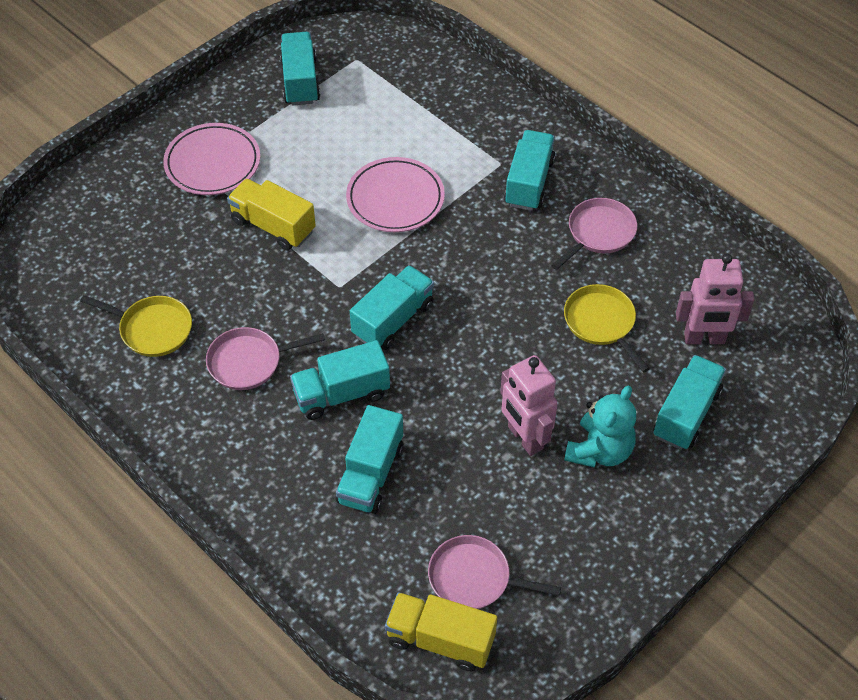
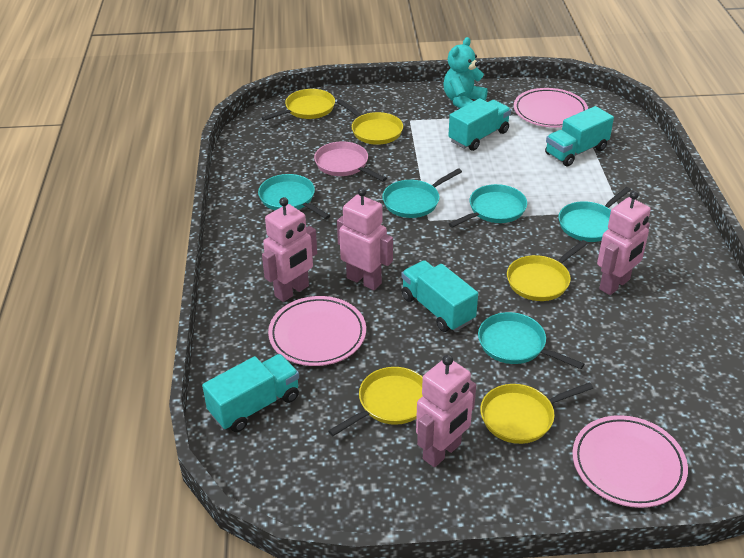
pink pan: [206,327,325,390] [428,535,561,609] [551,198,637,270] = 3 -> [314,142,387,182] = 1
pink plate: [163,123,260,195] [346,157,445,232] = 2 -> [268,296,366,366] [514,88,588,128] [572,415,688,508] = 3
pink robot: [500,355,558,456] [676,254,754,344] = 2 -> [262,197,317,302] [337,187,393,290] [416,355,476,467] [597,190,651,295] = 4
turquoise pan: none = 0 -> [258,174,330,219] [382,168,462,218] [449,184,527,228] [478,312,584,369] [558,187,631,242] = 5
turquoise truck: [280,32,320,105] [290,340,390,420] [336,405,403,514] [350,265,434,350] [504,130,555,211] [654,355,726,450] = 6 -> [202,354,299,432] [401,260,478,332] [448,98,511,151] [545,106,614,167] = 4
yellow pan: [80,295,192,357] [564,284,650,372] = 2 -> [261,89,335,121] [328,367,423,436] [337,99,403,145] [480,382,593,444] [507,240,588,301] = 5
yellow truck: [227,179,316,250] [385,592,497,671] = 2 -> none = 0

